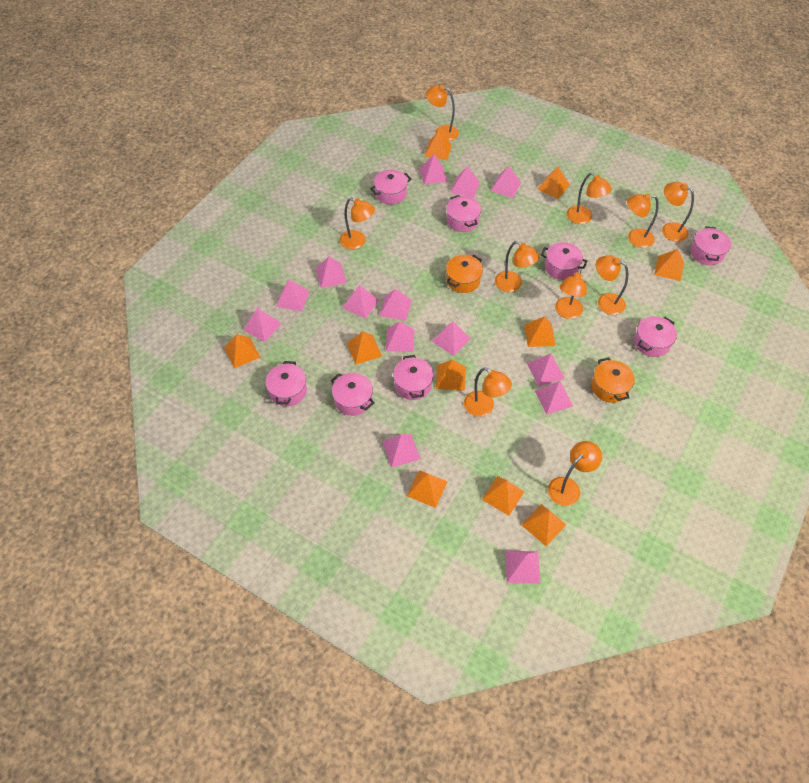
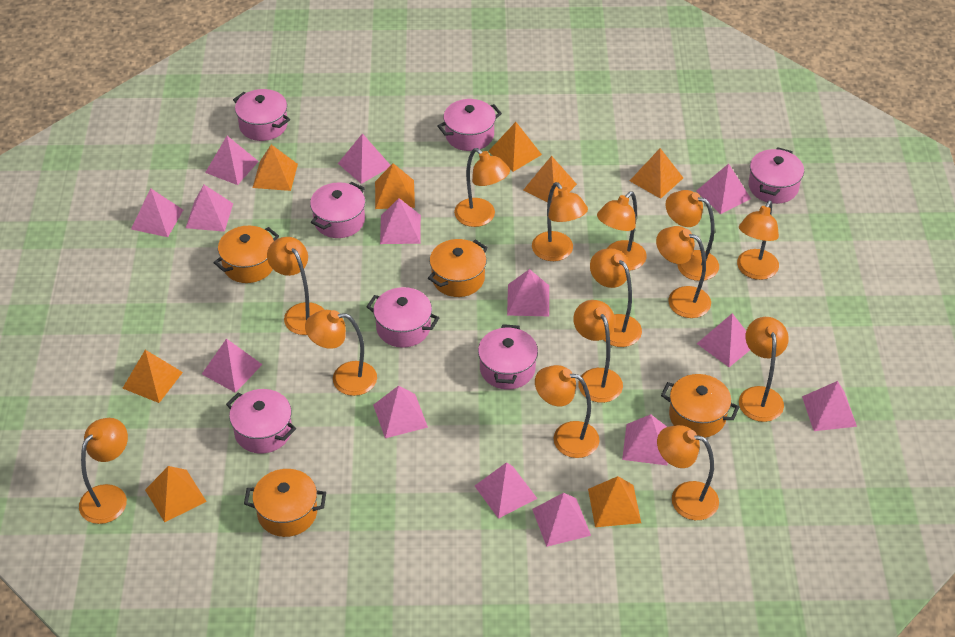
orange lamp: [340,198,375,250] [426,85,459,141] [464,367,512,417] [495,241,539,292] [548,441,602,506] [555,268,587,319] [567,172,612,224] [596,255,628,315] [627,194,659,248] [662,182,694,242] = 10 -> [79,418,128,524] [267,237,324,335] [305,310,377,396] [454,148,510,227] [532,182,588,261] [535,365,600,458] [573,300,623,403] [590,249,642,347] [597,191,647,270] [656,226,711,318] [657,425,719,520] [665,190,719,281] [737,200,779,280] [739,317,789,422] = 14
orange pot: [446,255,483,293] [591,357,635,403] = 2 -> [214,226,279,283] [244,469,326,537] [428,239,488,297] [661,374,739,438] = 4
orange pyramid: [224,334,261,368] [347,331,382,365] [407,470,448,508] [424,130,452,160] [436,360,466,391] [482,476,525,516] [522,504,566,546] [524,316,556,347] [537,167,570,199] [654,249,684,281] = 10 -> [123,350,183,403] [145,466,207,522] [252,145,298,191] [375,163,415,209] [488,122,542,172] [523,156,577,203] [588,476,641,527] [630,148,683,199] = 8
pink pot: [265,361,307,406] [331,373,374,416] [370,170,411,205] [393,355,434,400] [446,195,481,232] [541,242,588,280] [634,316,677,357] [691,226,731,265] = 8 -> [226,389,296,454] [233,89,290,141] [310,182,365,238] [367,287,439,348] [437,99,502,151] [478,324,538,389] [748,147,804,204] = 7

